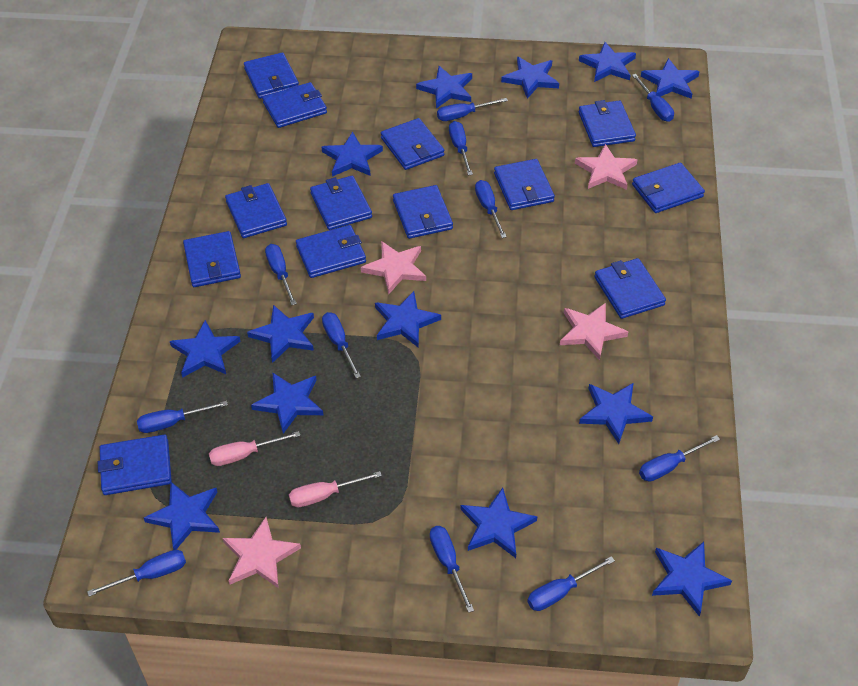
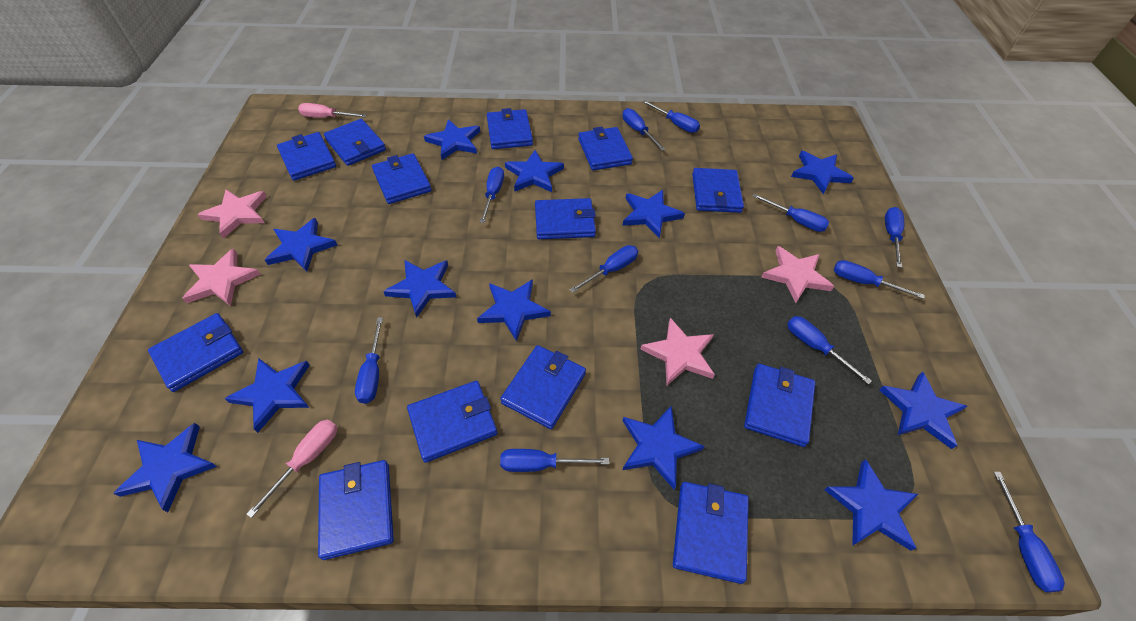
blue star: [144,482,220,550] [170,320,241,378] [247,305,314,363] [251,372,323,434] [321,132,383,177] [375,291,441,348] [416,66,472,108] [460,488,537,558] [501,57,559,99] [579,42,636,82] [579,383,653,444] [641,58,700,99] [652,542,732,617] = 13 -> [113,423,217,512] [225,358,310,433] [265,218,337,272] [383,260,456,317] [424,119,480,160] [477,279,551,342] [505,150,564,192] [622,190,685,238] [623,405,705,490] [791,151,854,194] [824,459,918,551] [879,371,967,449] = 12

